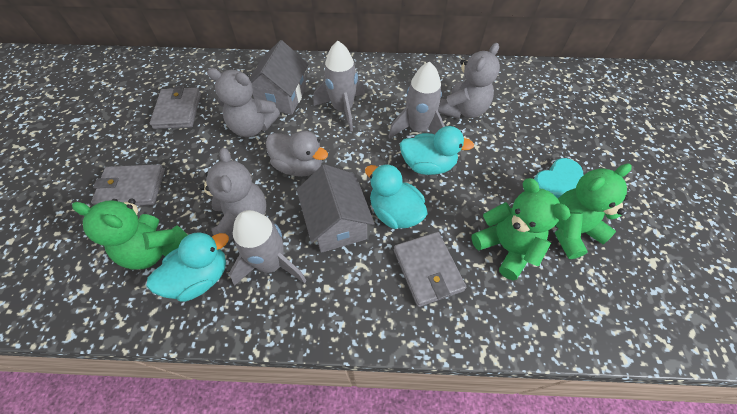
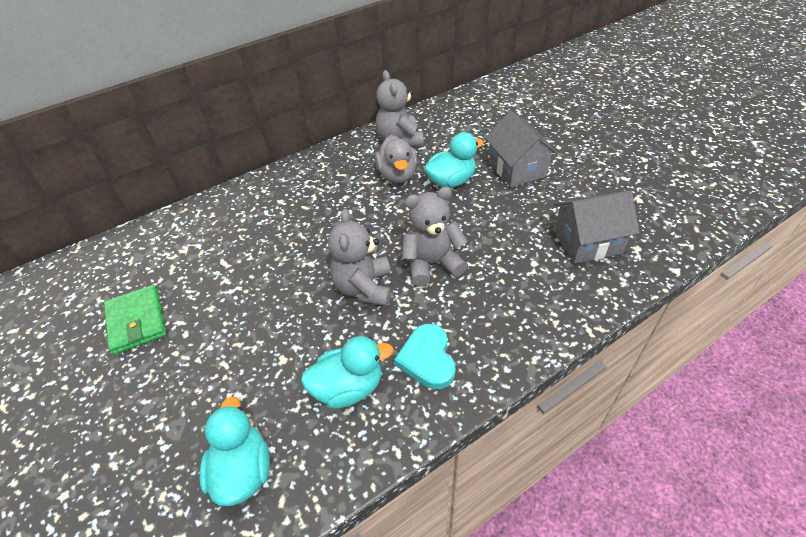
green teddy bear: [72,199,188,270] [471,178,571,280] [555,163,632,259] = 3 -> none = 0
green wallet: none = 0 -> [104,285,166,355] = 1
grey rocket: [229,210,307,286] [313,41,365,132] [388,61,445,139] = 3 -> none = 0
grey wallet: [91,164,165,206] [150,86,201,129] [394,232,466,307] = 3 -> none = 0

